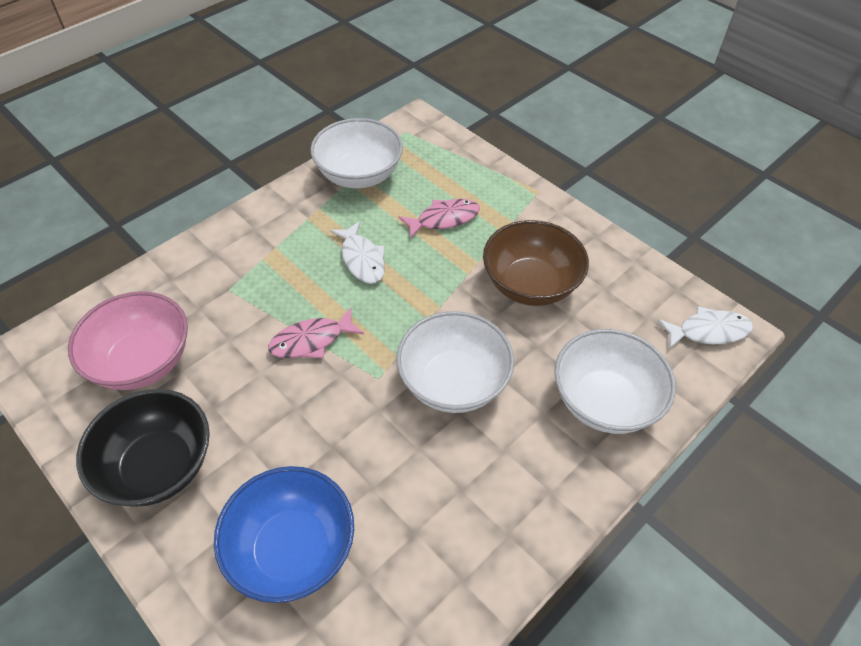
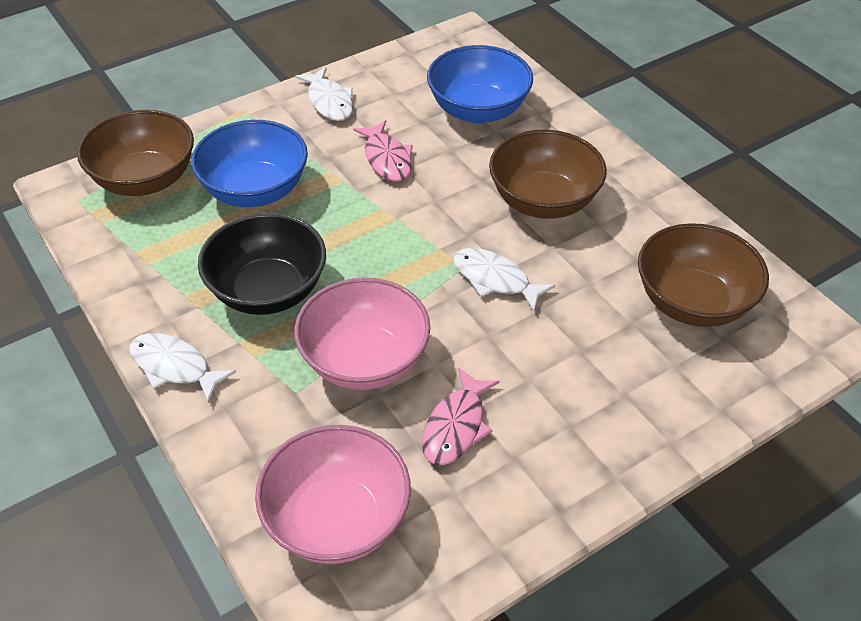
blue bowl: [214,466,354,603] = 1 -> [191,120,308,207] [427,45,533,123] = 2
brown bowl: [483,220,589,306] = 1 -> [77,110,194,196] [489,130,607,219] [638,223,769,327] = 3
pink bowl: [68,291,188,390] = 1 -> [255,425,411,564] [294,277,430,390] = 2
white bowl: [310,118,403,188] [396,311,514,413] [554,329,676,434] = 3 -> none = 0
white fish: [330,221,385,284] [658,306,753,349] = 2 -> [129,333,236,403] [295,67,353,121] [453,248,555,311] = 3

